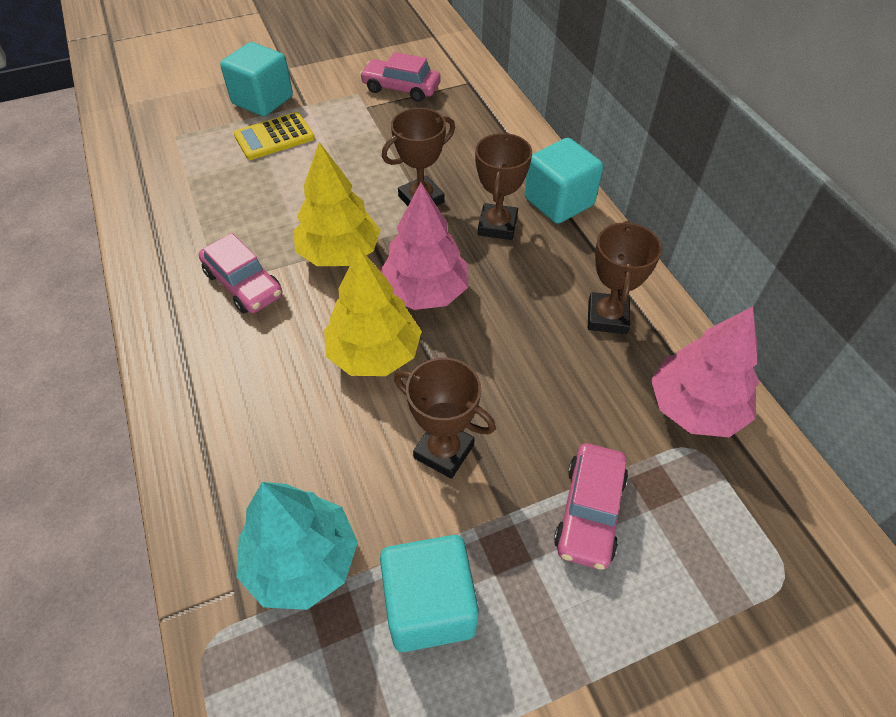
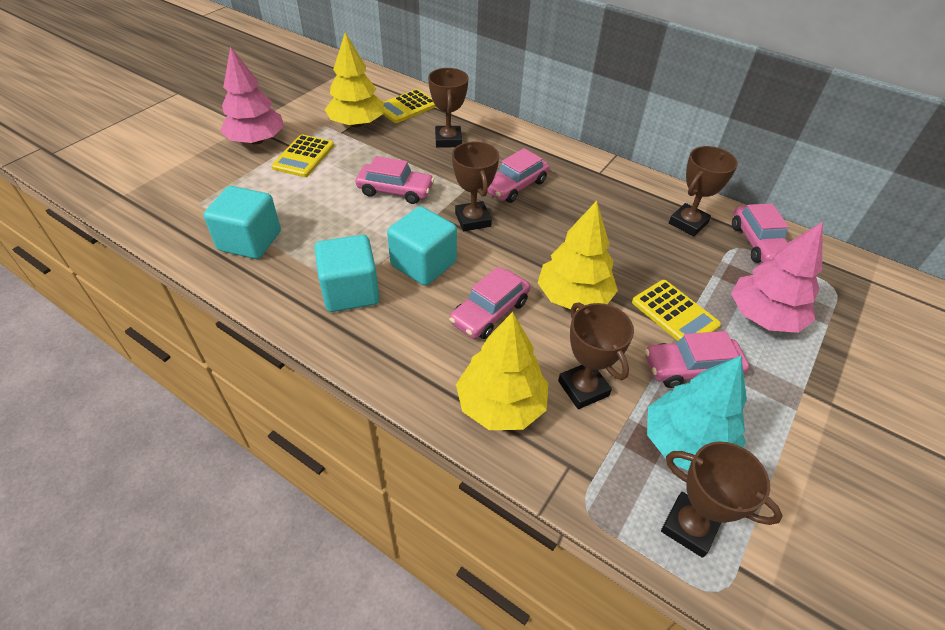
brown trophy: [382,108,455,206] [394,357,496,479] [475,133,532,240] [588,221,662,334] = 4 -> [428,68,469,148] [452,141,499,231] [558,303,634,409] [661,441,783,558] [669,146,738,236] = 5
pink car: [198,233,282,313] [360,52,441,102] [554,443,628,570] = 3 -> [356,156,434,204] [449,266,530,339] [487,148,549,203] [645,331,749,388] [732,204,789,263] = 5
yellow calculator: [234,112,315,160] = 1 -> [271,134,334,177] [383,89,436,123] [632,280,721,341] = 3
yellow tree: [293,142,380,266] [324,248,422,376] = 2 -> [325,32,384,127] [456,312,548,430] [538,201,618,311] = 3

